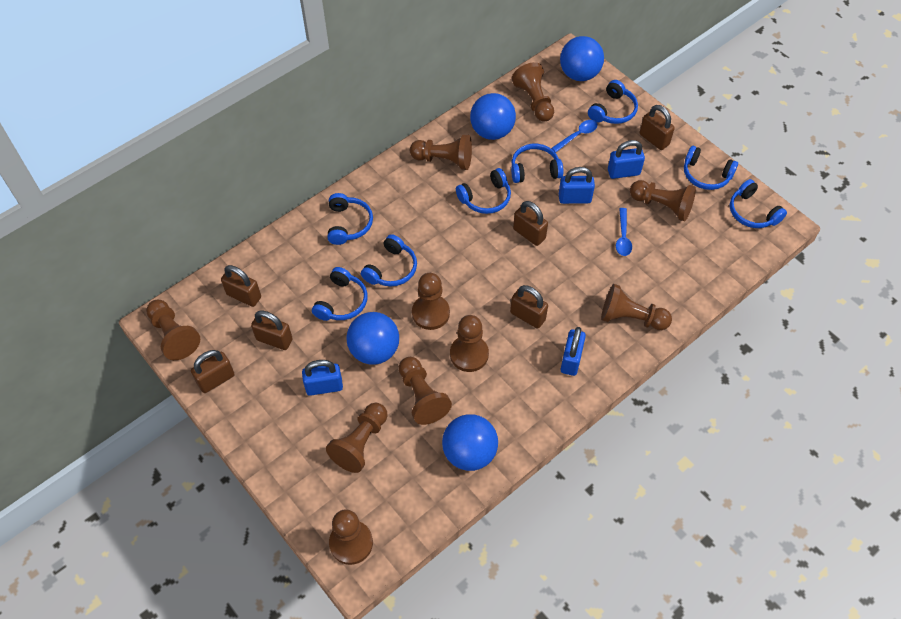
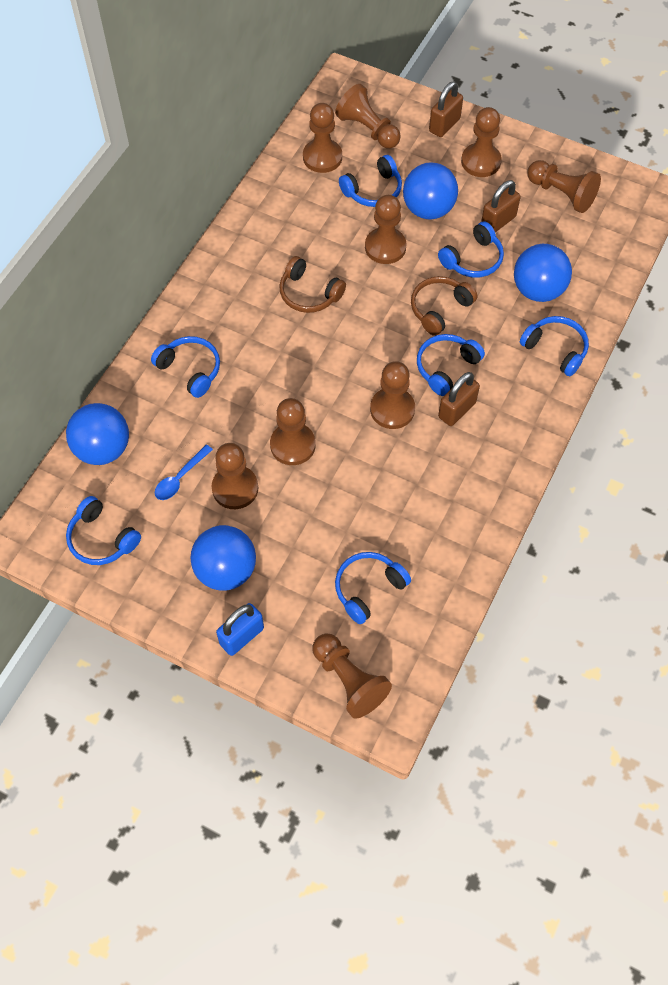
blue headphones: [312,267,368,321] [328,193,373,245] [361,234,417,286] [456,168,511,214] [511,144,563,183] [588,80,638,124] [684,146,738,190] [730,179,787,228] = 8 -> [66,496,141,565] [151,336,220,398] [335,552,411,624] [339,155,402,207] [417,334,485,396] [438,221,504,278] [520,316,589,376] = 7
blue padlock: [302,360,343,396] [559,167,595,204] [561,327,586,376] [608,140,645,179] = 4 -> [216,603,264,656] = 1
blue spoon: [551,120,598,152] [616,208,632,256] = 2 -> [155,445,213,500] = 1
brown headphones: none = 0 -> [279,256,346,313] [411,276,477,336] = 2
brown padlock: [191,350,234,393] [221,265,261,307] [251,311,293,350] [510,285,548,329] [513,201,548,246] [640,105,675,150] = 6 -> [429,81,463,137] [438,372,480,426] [481,180,521,232] = 3
brown pawn: [146,300,200,360] [326,403,388,473] [329,509,373,565] [398,357,452,425] [410,135,472,170] [412,273,450,330] [450,315,489,372] [511,62,554,122] [601,284,672,330] [630,180,696,221] = 10 -> [212,443,258,509] [270,398,316,465] [303,103,342,173] [313,633,392,719] [335,84,401,149] [365,195,407,264] [370,361,415,429] [461,107,502,177] [527,160,601,213] = 9

